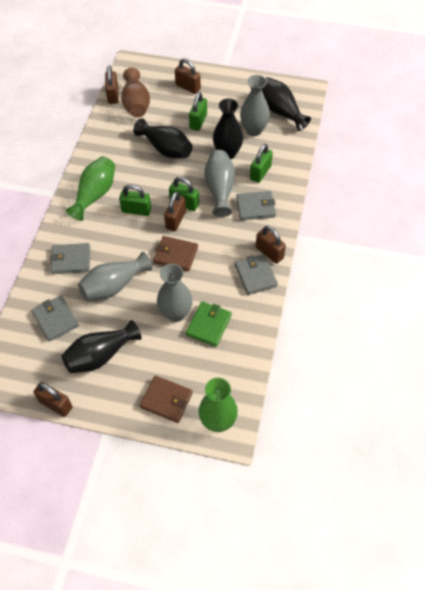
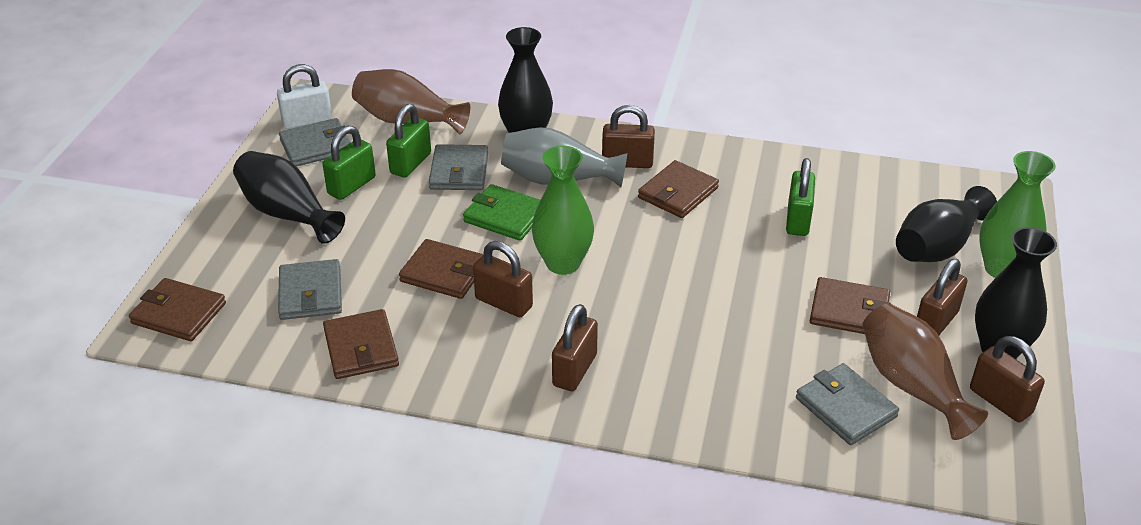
brown vase: [121,68,150,118] = 1 -> [352,69,470,134] [863,304,988,440] = 2
brown wallet: [140,376,193,423] [153,236,198,272] = 2 -> [129,278,226,341] [323,309,399,379] [399,239,484,299] [638,160,719,218] [810,277,891,334] = 5
green padlock: [119,184,151,216] [169,177,199,211] [189,92,207,131] [250,144,273,183] = 4 -> [322,126,376,200] [386,104,431,178] [786,158,815,236] = 3
grey vase: [78,252,152,300] [157,264,193,322] [204,150,235,217] [240,75,270,136] = 4 -> [501,127,627,187] = 1
white padlock: none = 0 -> [277,64,332,129] = 1

